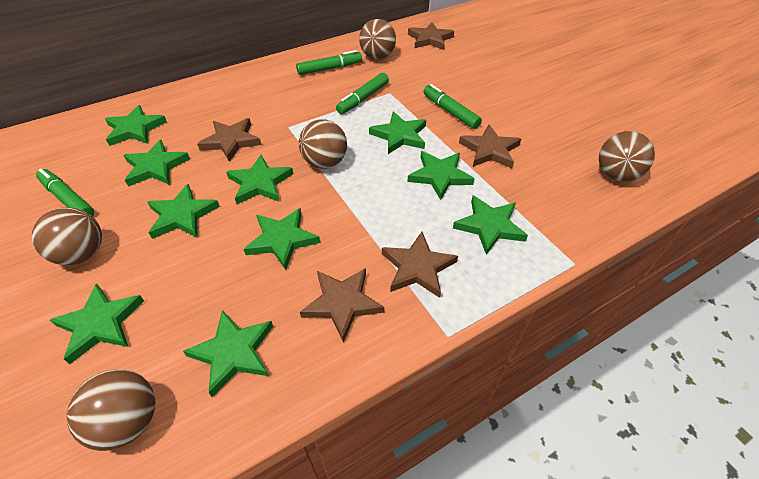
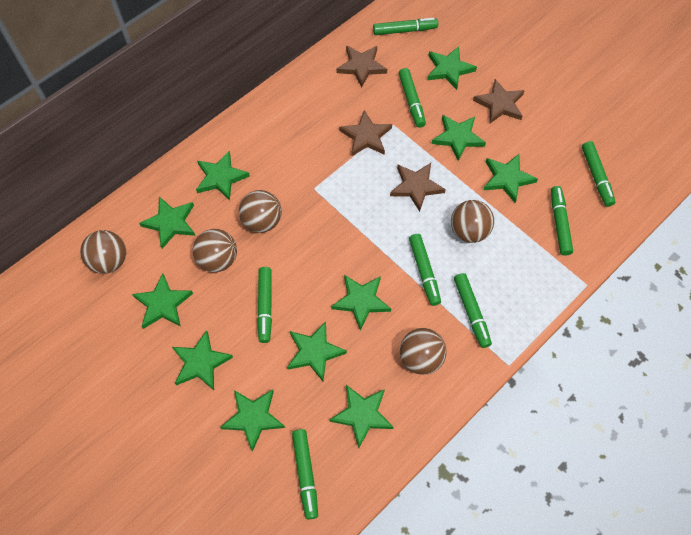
brown star: [197,118,261,162] [300,268,384,342] [382,232,458,298] [408,22,454,50] [459,125,521,168] = 5 -> [336,46,387,87] [339,110,392,156] [390,163,446,212] [473,79,525,123] = 4
green marker: [36,169,94,216] [296,50,362,75] [336,73,389,114] [423,84,482,129] = 4 -> [257,267,272,343] [292,429,318,520] [373,18,438,35] [399,68,426,128] [409,234,441,306] [454,273,492,348] [551,186,573,256] [582,141,616,207] = 8
green star: [50,284,144,364] [105,105,167,146] [123,140,190,187] [147,184,220,239] [183,310,273,397] [226,155,293,204] [244,208,320,270] [369,111,426,154] [408,151,474,200] [453,196,528,255] = 10 -> [132,273,193,329] [139,197,195,249] [172,330,233,390] [196,151,250,201] [220,389,285,452] [287,322,347,381] [330,385,394,448] [331,275,391,330] [427,46,477,90] [432,115,486,161] [483,154,538,203] = 11

